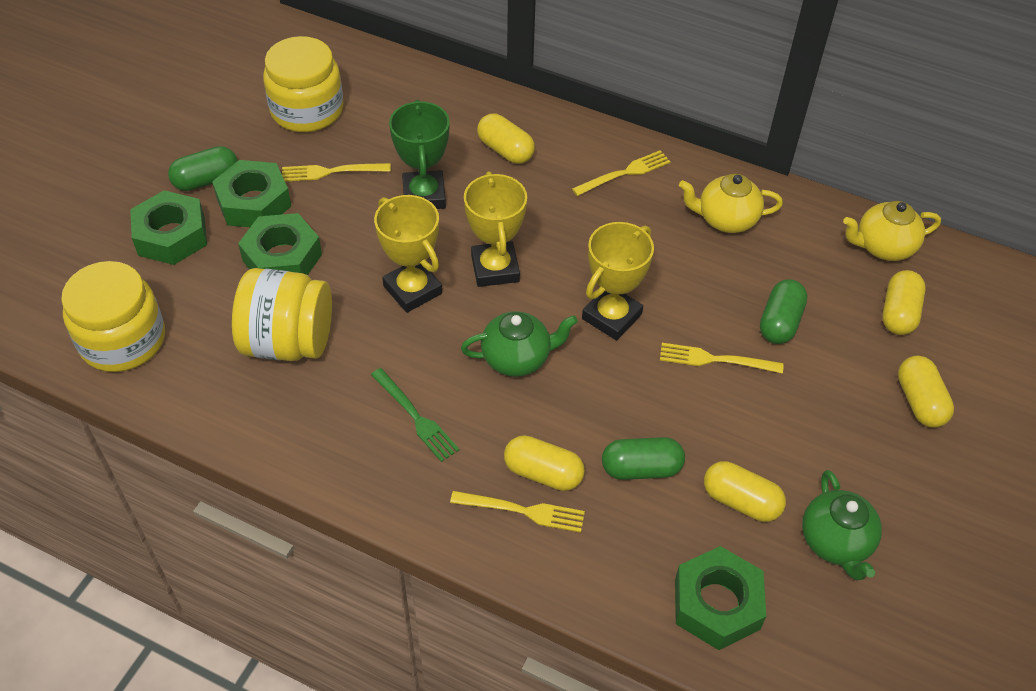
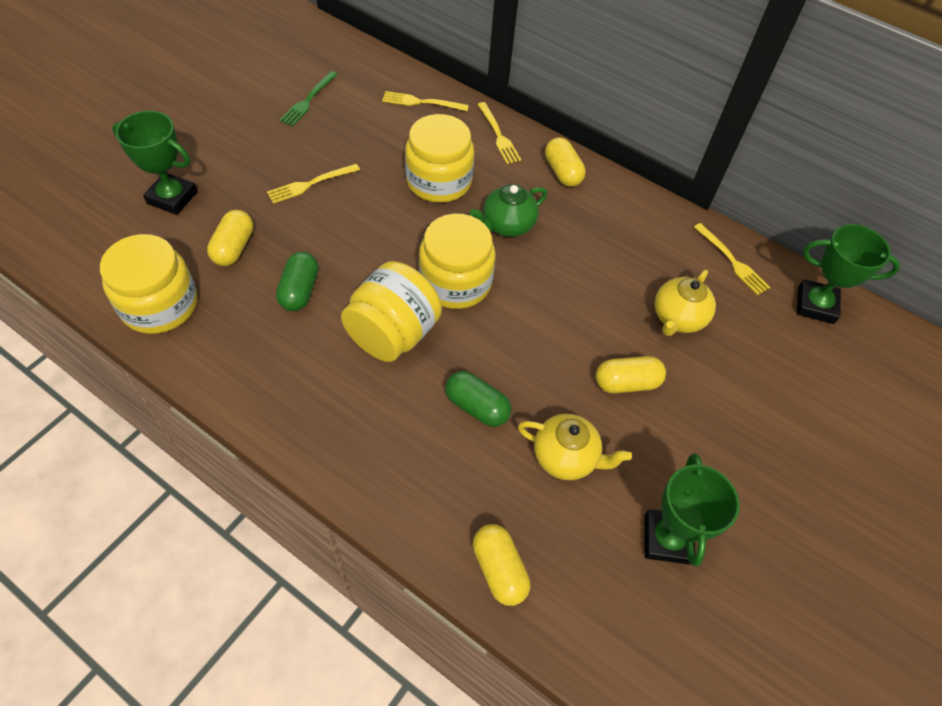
green capsule: [168,146,237,191] [602,437,685,480] [760,279,807,344] = 3 -> [276,252,318,311] [445,371,512,427] = 2
green nut: [130,190,207,265] [212,160,291,227] [238,213,322,275] [675,546,766,650] = 4 -> none = 0
green teapot: [461,311,578,377] [802,470,882,580] = 2 -> [470,184,547,237] = 1
green trophy: [389,100,450,209] = 1 -> [112,111,198,215] [645,453,740,567] [797,224,900,324] = 3
yellow capsule: [477,113,535,164] [504,435,585,491] [704,461,786,522] [882,270,926,335] [898,356,954,428] = 5 -> [207,210,253,266] [473,524,530,606] [545,137,586,187] [596,356,666,393] = 4
yellow jar: [61,261,165,372] [232,268,332,361] [263,36,344,132] = 3 -> [100,234,197,334] [341,261,442,362] [405,114,474,203] [419,214,496,309] = 4
yellow trophy: [374,195,442,313] [464,171,527,287] [582,222,654,340] = 3 -> none = 0

